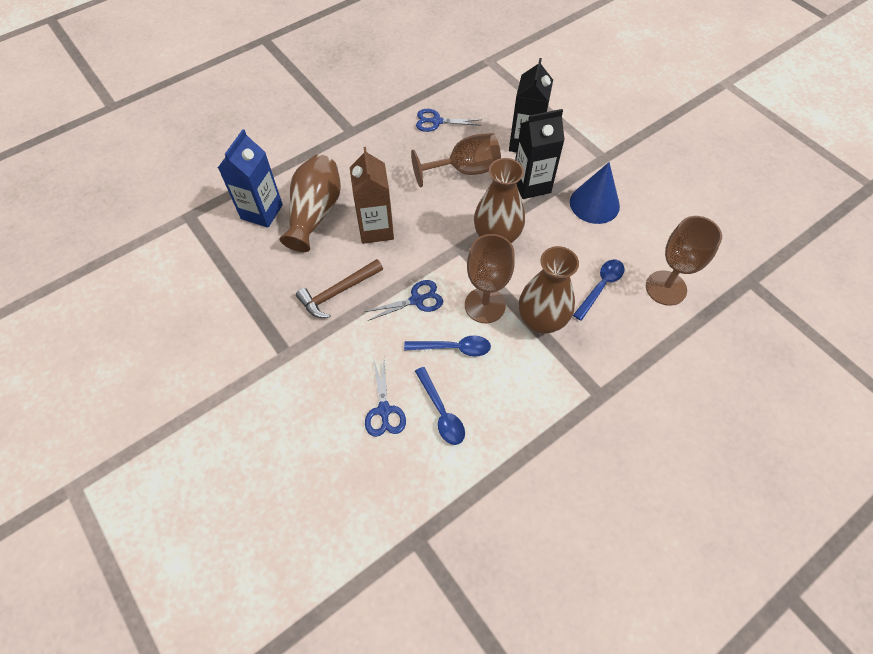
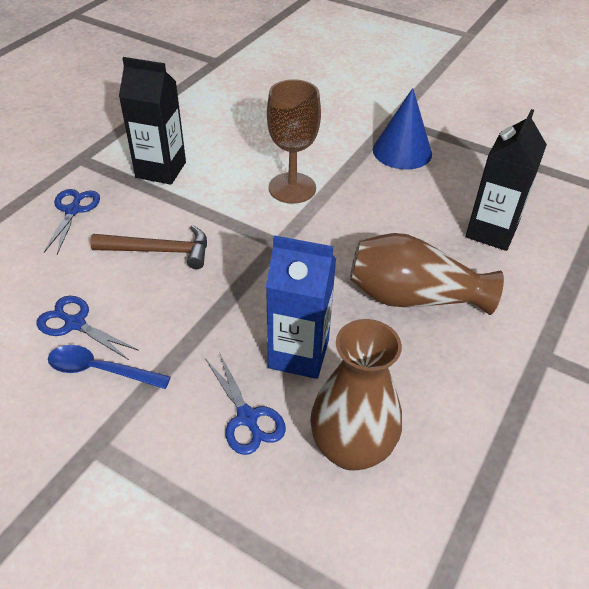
blue spoon: [404,335,491,357] [415,367,465,445] [573,259,625,321] = 3 -> [48,345,171,389] = 1
brown carton: [350,147,394,244] = 1 -> none = 0
brown goblet: [411,133,501,187] [465,234,515,323] [646,216,722,306] = 3 -> [267,79,321,204] = 1
brown vase: [280,154,341,252] [474,158,525,243] [519,246,579,334] = 3 -> [310,319,402,471] [350,233,504,315] = 2

